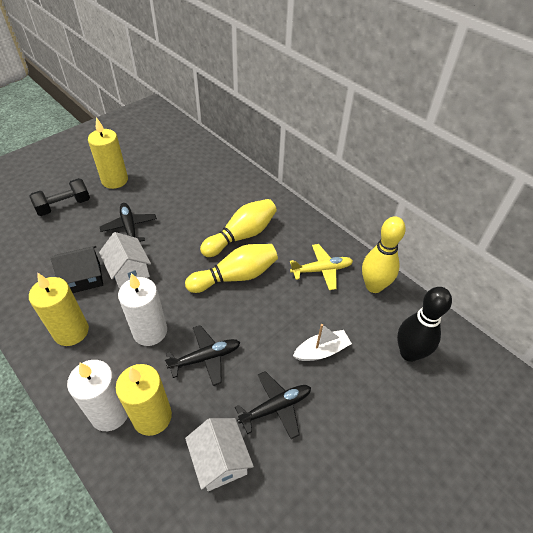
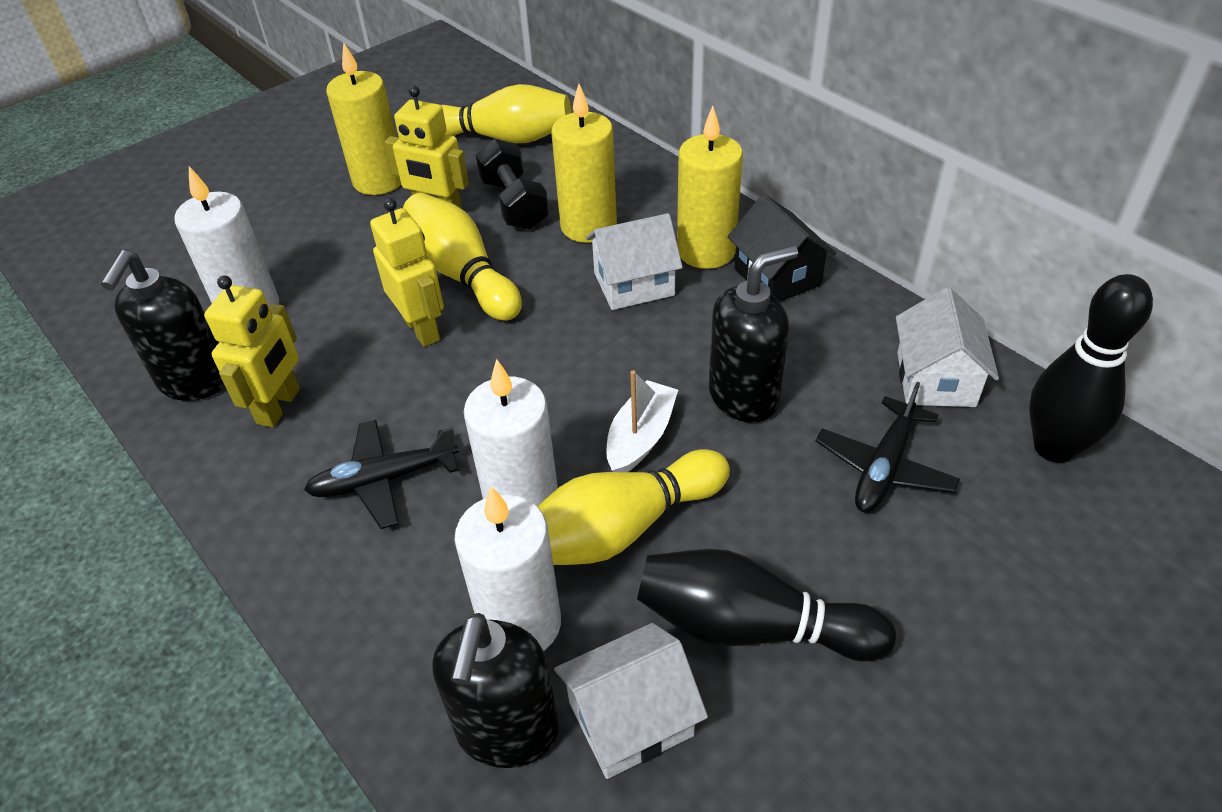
black bowling pin: [397,287,452,362] = 1 -> [637,549,896,661] [1029,274,1153,463] = 2
black plane: [100,203,157,242] [164,325,240,386] [235,371,311,439] = 3 -> [304,420,459,529] [816,382,960,512] = 2
black soap dispenser: none = 0 -> [101,250,225,401] [432,613,559,768] [709,245,798,423] = 3
white candle: [67,360,128,431] [118,273,167,346] = 2 -> [175,166,279,307] [454,486,561,651] [464,359,558,507] = 3
white house: [99,232,151,289] [185,418,254,491] = 2 -> [554,623,708,779] [586,213,683,310] [896,287,999,407] = 3
yellow plane: [290,244,353,290] = 1 -> none = 0
yellow robot: none = 0 -> [204,275,300,427] [370,198,444,347] [384,86,469,209] = 3

